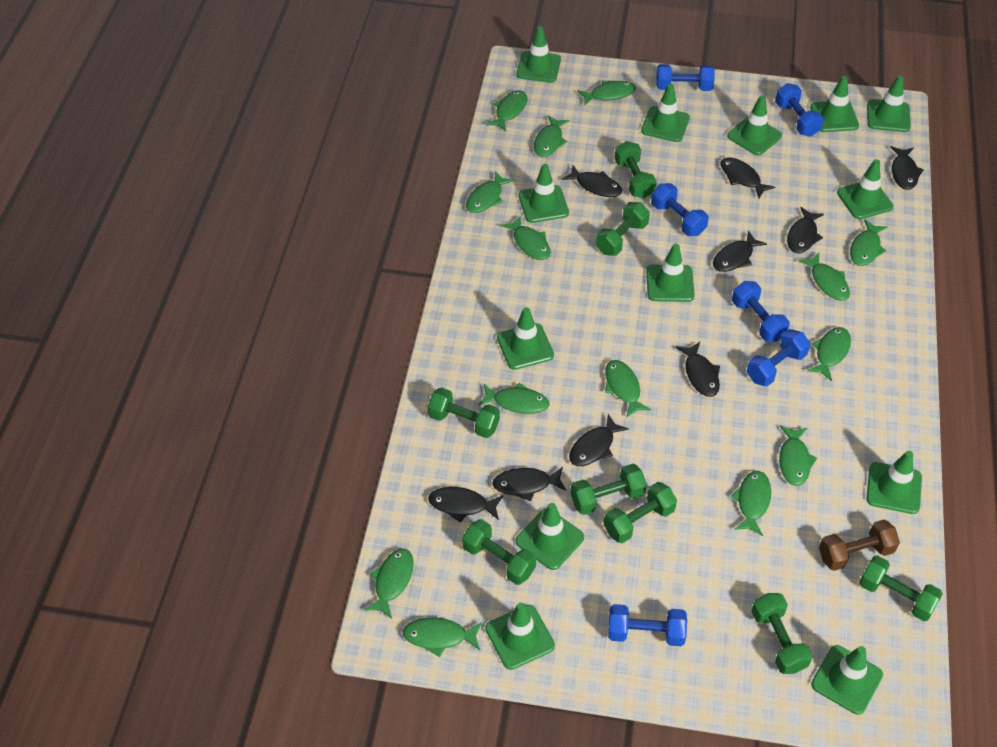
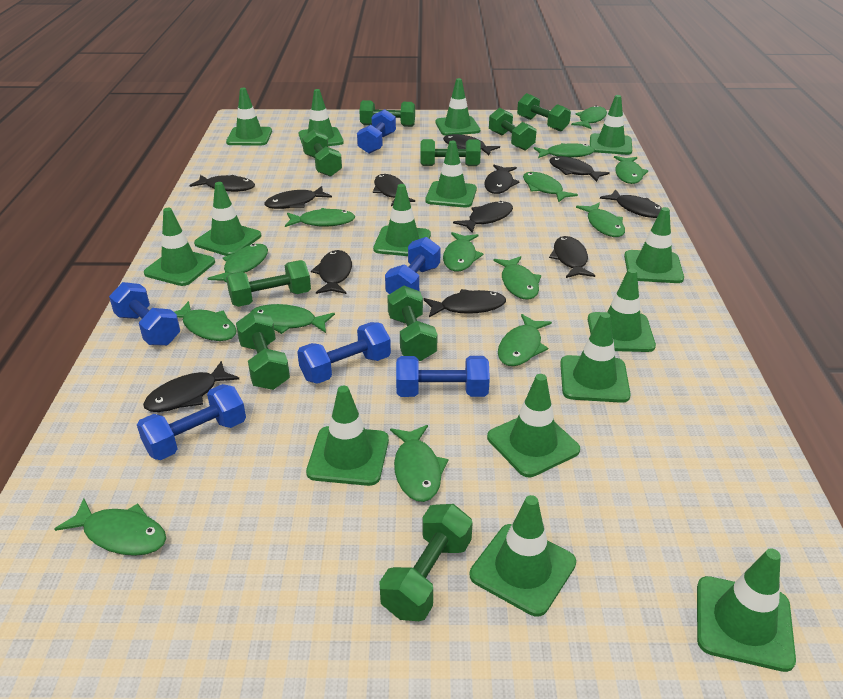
black fish: [428,487,503,523] [492,467,566,501] [562,165,622,197] [569,414,629,466] [676,342,720,397] [713,231,767,272] [721,157,775,198] [787,207,824,253] [890,146,924,190] = 9 -> [143,361,239,412] [189,175,255,192] [264,186,332,209] [311,250,352,294] [373,174,415,206] [423,289,506,317] [443,134,500,155] [453,201,513,232] [484,165,520,194] [549,156,610,182] [549,236,595,278] [600,189,662,218] = 12
brown dumbbell: [819,520,900,571] = 1 -> none = 0
green dumbbell: [428,387,500,438] [462,519,536,585] [571,464,647,515] [596,202,650,256] [603,482,677,543] [614,141,656,198] [751,593,813,674] [859,556,943,621] = 8 -> [226,260,311,307] [236,311,290,390] [302,130,342,177] [359,100,415,127] [379,504,473,621] [387,286,438,361] [421,139,481,166] [489,108,537,150] [517,93,571,132] = 9
green traffic cone: [485,603,555,670] [497,307,554,370] [516,26,561,82] [516,503,584,570] [519,164,569,223] [641,84,690,142] [646,243,695,302] [727,95,782,155] [810,76,859,132] [811,645,883,715] [837,159,893,219] [866,451,922,514] [867,75,911,132] = 13 -> [144,208,215,286] [194,182,261,256] [226,88,272,145] [299,89,344,146] [306,386,389,486] [373,184,431,256] [425,141,477,207] [435,78,480,136] [470,495,576,617] [487,374,580,477] [560,312,630,403] [588,268,656,352] [590,95,632,155] [624,207,684,283] [697,549,796,672] = 15

